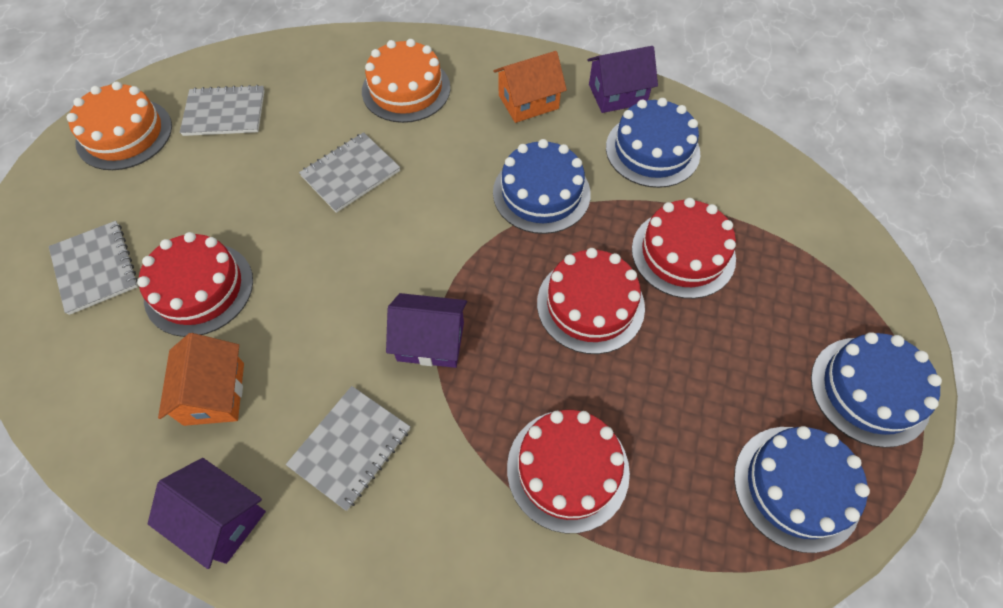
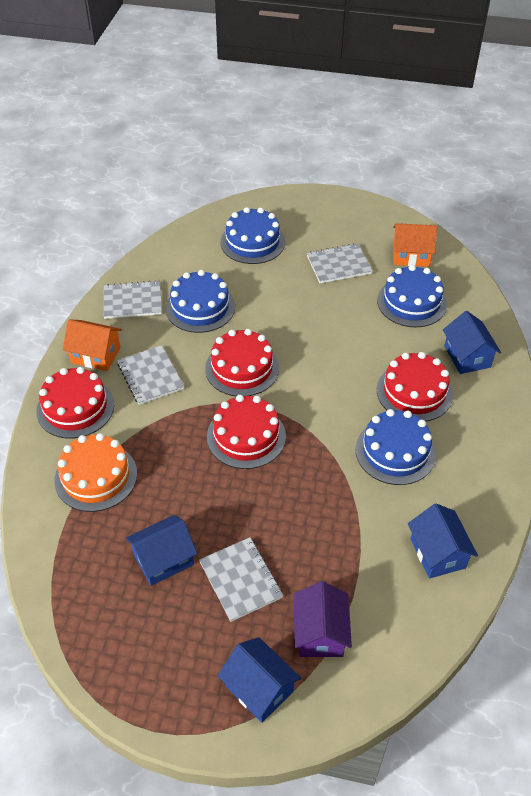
blue house: none = 0 -> [126,515,197,586] [218,637,301,723] [408,504,478,579] [443,311,501,374] = 4
orange cake: [67,81,172,170] [362,39,450,123] = 2 -> [54,433,137,512] = 1
purple house: [148,458,266,569] [386,293,467,368] [587,46,658,113] = 3 -> [294,581,352,657] = 1

